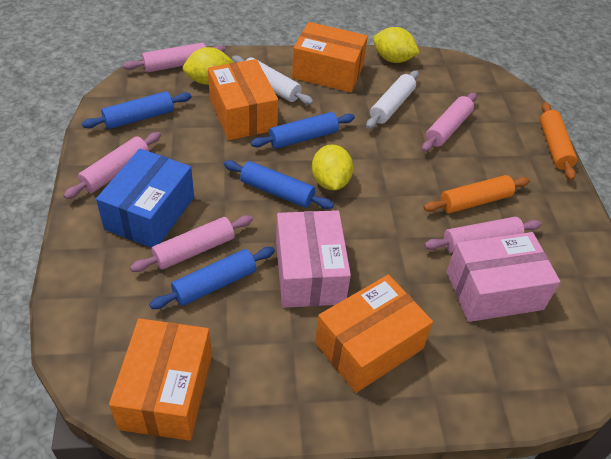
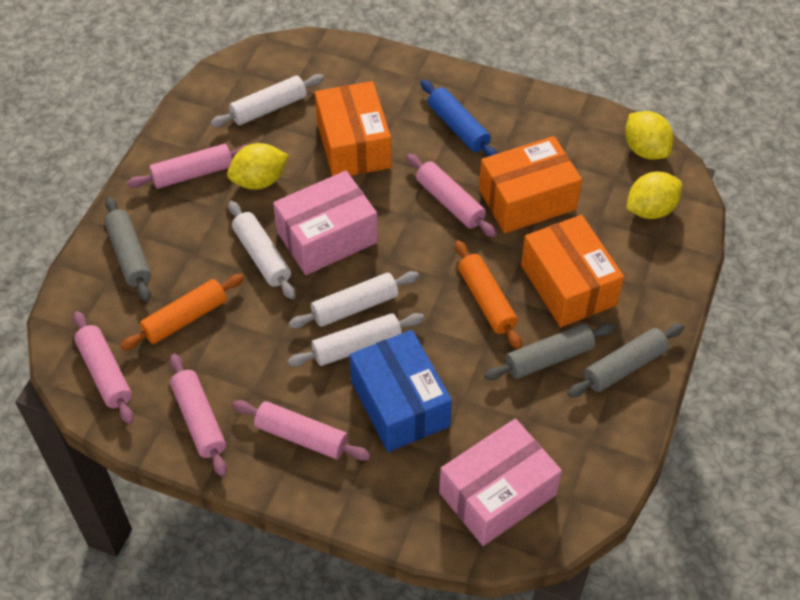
blue rolling pin: [82,91,191,129] [149,247,275,309] [224,160,334,209] [251,112,355,149] = 4 -> [421,79,498,157] = 1
grey rolling pin: none = 0 -> [104,197,151,302] [484,323,615,380] [567,323,684,397] = 3
orange box: [109,318,212,441] [208,59,278,140] [292,22,368,92] [315,275,433,393] = 4 -> [315,81,391,176] [479,136,582,233] [521,215,624,327] = 3
white rolling pin: [232,55,313,105] [366,70,419,129] = 2 -> [210,74,324,127] [228,201,295,299] [288,313,424,366] [289,271,419,328] = 4

